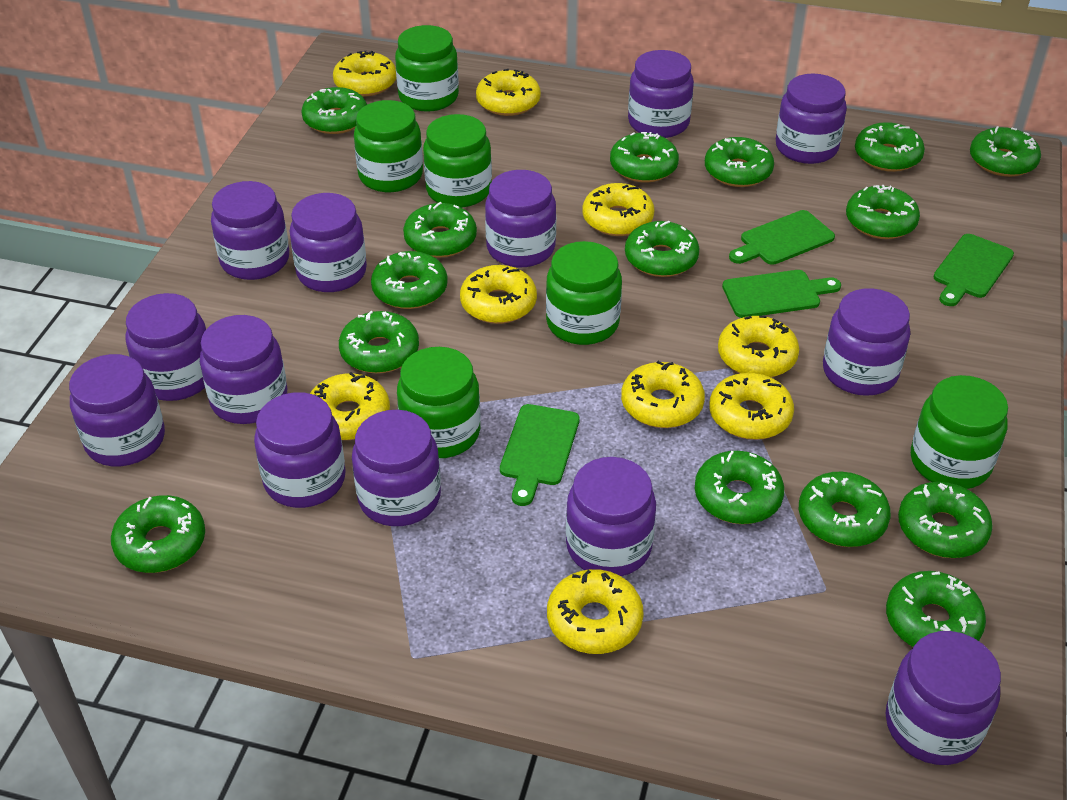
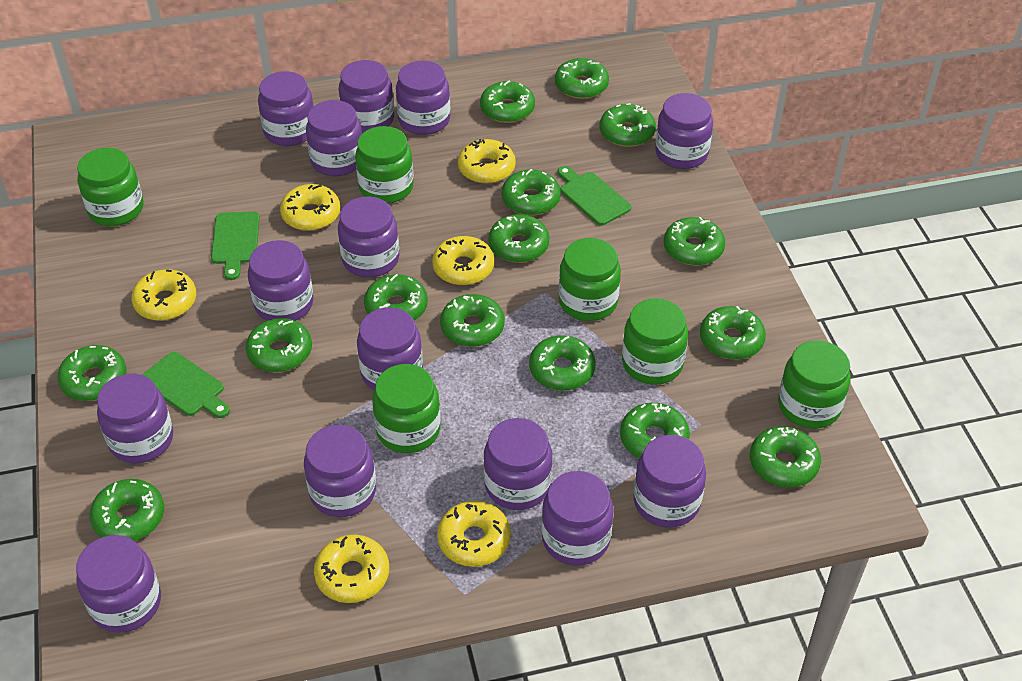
green cutting board: [500,404,580,506] [722,270,841,318] [729,210,835,265] [934,234,1014,306] = 4 -> [142,352,230,418] [211,211,260,280] [558,166,631,225] = 3
purple jar: [69,354,165,466] [125,293,206,401] [200,315,287,424] [211,181,289,280] [254,392,346,508] [289,193,367,292] [352,410,441,526] [485,170,556,267] [566,457,656,576] [628,50,694,138] [776,74,847,164] [823,288,910,396] [886,631,1001,765] = 13 -> [76,535,161,633] [97,374,173,463] [248,240,314,321] [258,71,314,146] [304,425,376,517] [306,100,362,176] [338,196,399,278] [339,60,394,133] [357,307,423,391] [396,61,450,135] [484,418,552,510] [541,471,614,566] [633,435,706,528] [655,93,713,169] = 14
yellow donut: [310,372,390,440] [333,51,396,97] [460,265,537,324] [476,69,541,116] [547,569,644,654] [583,183,654,236] [621,361,705,428] [709,373,794,440] [718,315,799,377] = 9 -> [131,269,196,321] [280,184,340,231] [314,535,389,603] [432,236,494,285] [437,501,511,567] [458,139,516,184] = 6

